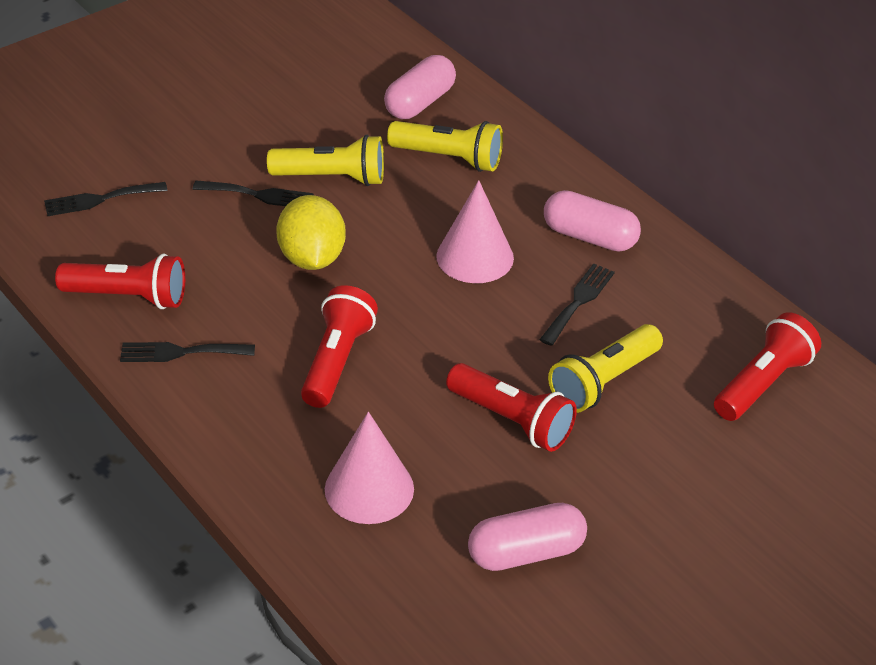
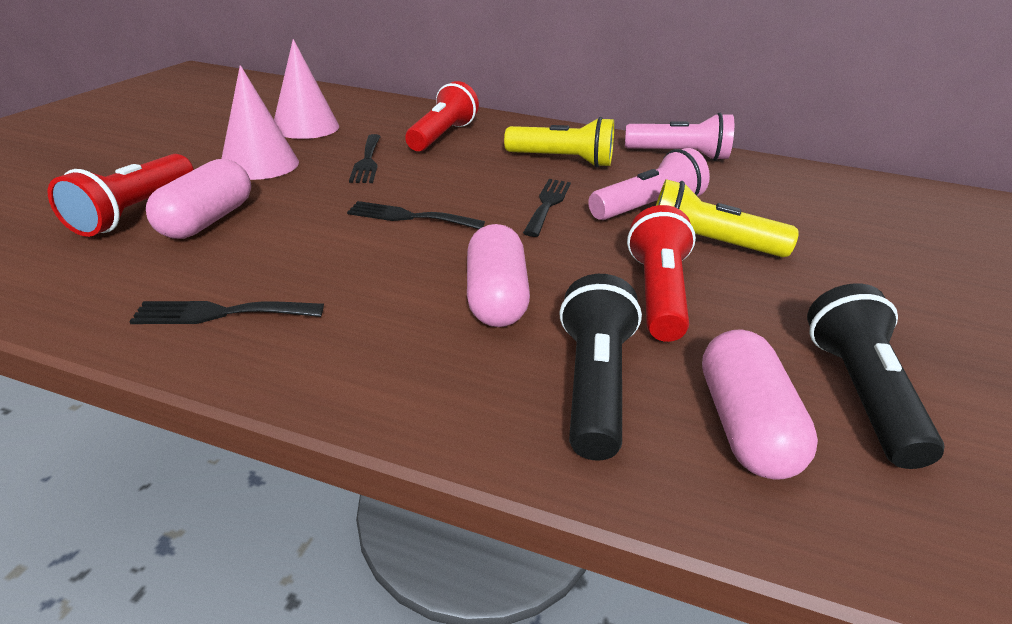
black flashlight: none = 0 -> [560,274,642,461] [807,284,945,469] = 2
pink flashlight: none = 0 -> [588,148,710,220] [625,113,734,161] = 2
red flashlight: [55,253,185,309] [301,285,378,408] [446,363,577,452] [714,312,821,421] = 4 -> [48,154,194,237] [405,81,479,151] [627,205,696,342] = 3
yellow flashlight: [267,135,384,186] [387,121,503,172] [548,324,663,413] = 3 -> [504,117,614,167] [656,179,799,257] = 2
yellow lemon: [276,195,346,270] = 1 -> none = 0

